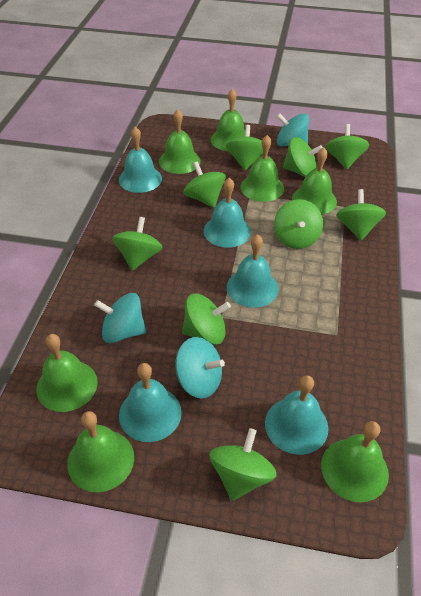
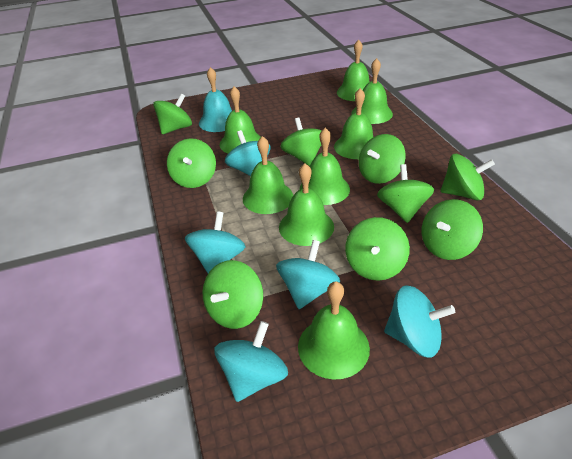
green bell: [36,334,98,412] [67,411,134,492] [159,109,201,174] [211,89,245,151] [240,135,284,202] [292,147,337,214] [321,421,389,502] = 7 -> [219,87,261,153] [243,136,293,214] [279,163,334,246] [298,282,370,380] [299,128,350,205] [334,88,373,159] [337,40,370,101] [351,58,393,124] = 8
turquoise bell: [119,127,162,193] [119,363,182,442] [203,178,251,248] [227,234,279,308] [265,375,329,455] = 5 -> [199,67,232,132] = 1
turquoise spinning top: [94,293,146,343] [175,337,225,399] [277,113,309,146] = 3 -> [185,211,246,273] [214,321,288,402] [225,130,271,176] [276,240,340,309] [384,285,455,358] = 5

